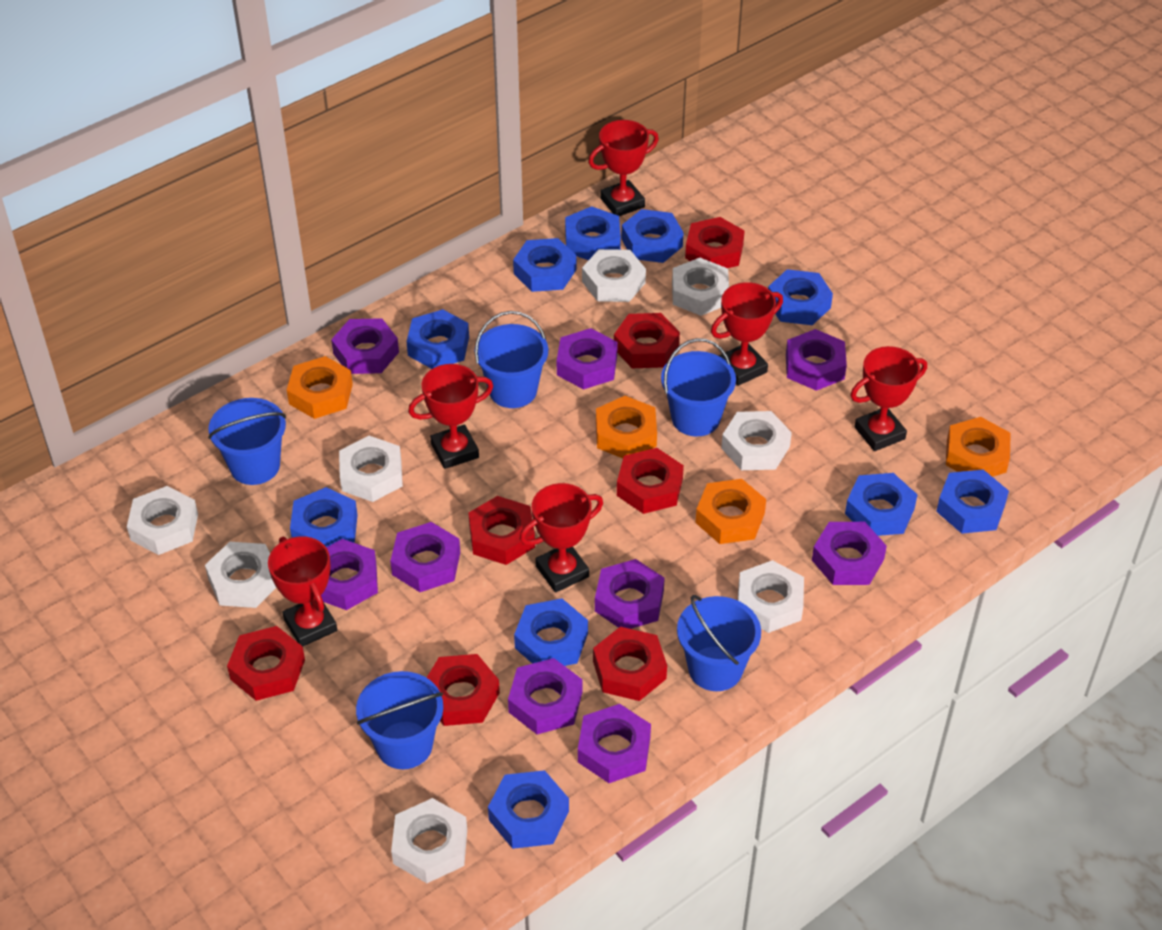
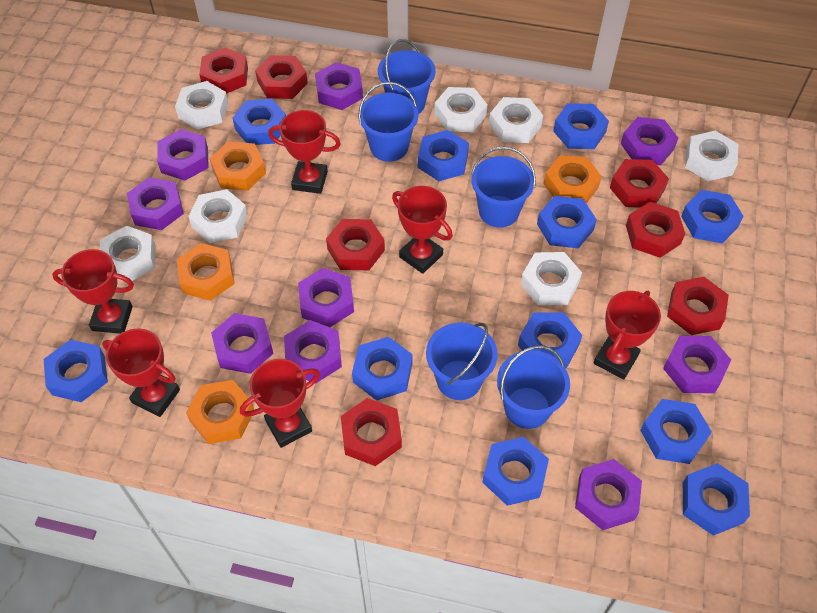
blue nut: [290,487,358,547] [406,309,469,369] [488,770,569,849] [513,238,576,292] [514,598,588,666] [565,206,621,260] [621,209,684,263] [768,269,833,325] [845,473,917,536] [936,469,1009,534] = 10 -> [44,339,108,402] [233,99,286,145] [352,337,412,401] [418,130,469,181] [482,437,549,506] [518,312,582,368] [537,196,597,248] [553,103,609,149] [640,399,712,464] [681,190,744,243] [683,463,750,536] = 11
white nut: [127,486,198,555] [205,542,277,608] [339,436,403,502] [391,798,467,883] [582,249,646,302] [672,258,729,316] [721,411,792,470] [738,560,804,633] = 8 -> [99,226,156,281] [175,81,228,130] [188,189,248,243] [434,87,487,132] [489,97,543,143] [521,252,582,305] [685,131,738,181] = 7

